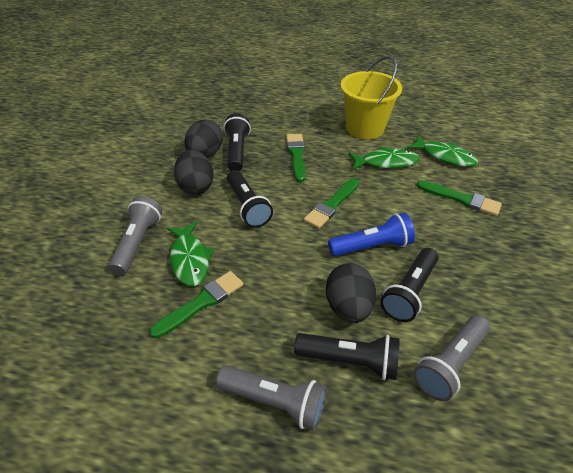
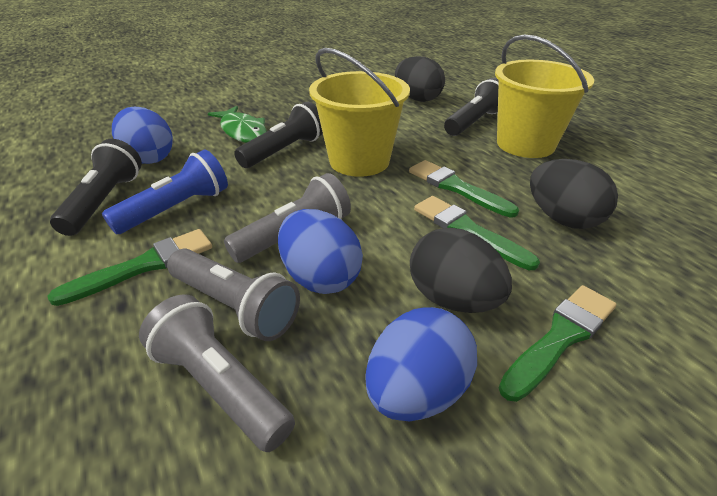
black flashlight: [224,113,251,171] [227,170,273,228] [294,333,400,380] [380,248,439,322] = 4 -> [50,139,142,236] [234,101,323,168] [444,78,499,136] = 3
blue egg: none = 0 -> [112,107,173,164] [278,209,363,294] [365,307,477,421] = 3
green fish: [167,222,214,286] [348,147,419,170] [407,135,478,167] = 3 -> [208,106,267,143] = 1
yellow bucket: [340,56,402,139] = 1 -> [309,48,410,177] [495,35,594,158] = 2

